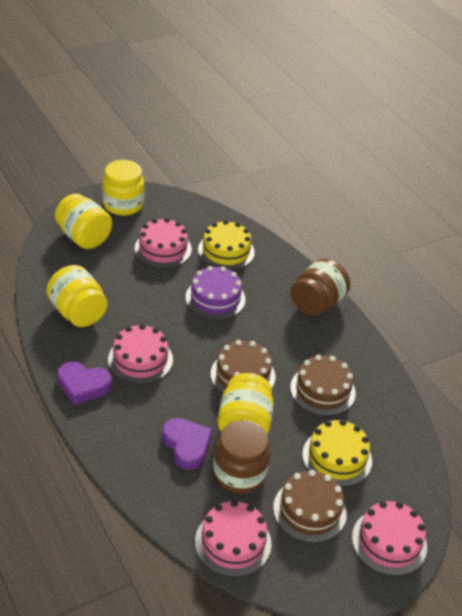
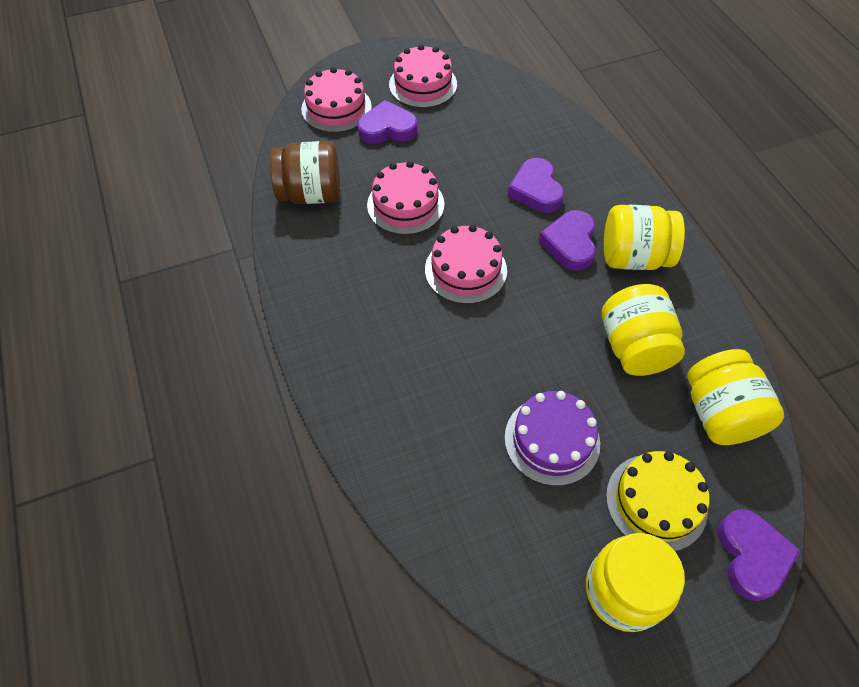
brown cake: [211,340,275,394] [273,470,347,543] [290,355,356,416] = 3 -> none = 0
brown jar: [213,420,270,494] [291,258,350,316] = 2 -> [270,141,340,204] = 1
purple heart: [57,362,112,405] [162,418,212,470] = 2 -> [357,100,417,144] [507,158,564,213] [539,210,596,271] [718,509,801,601] = 4
yellow cake: [198,220,255,270] [302,419,372,487] = 2 -> [606,451,709,551] = 1

